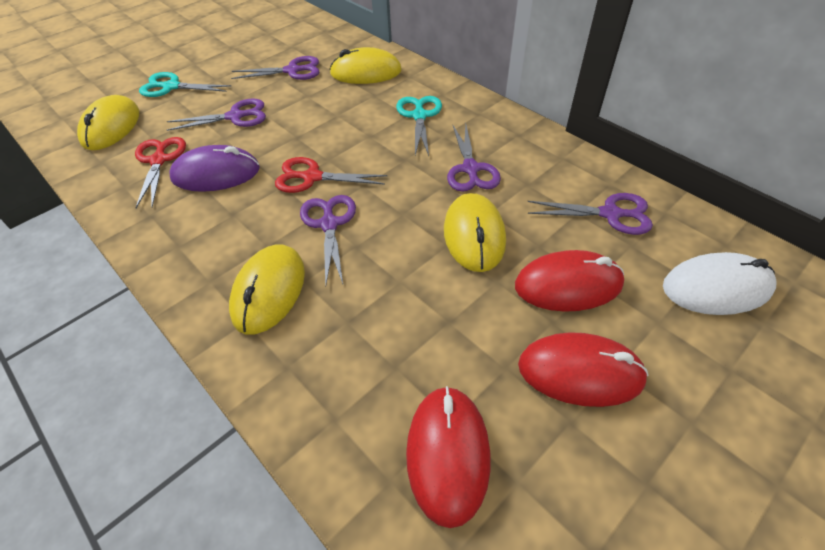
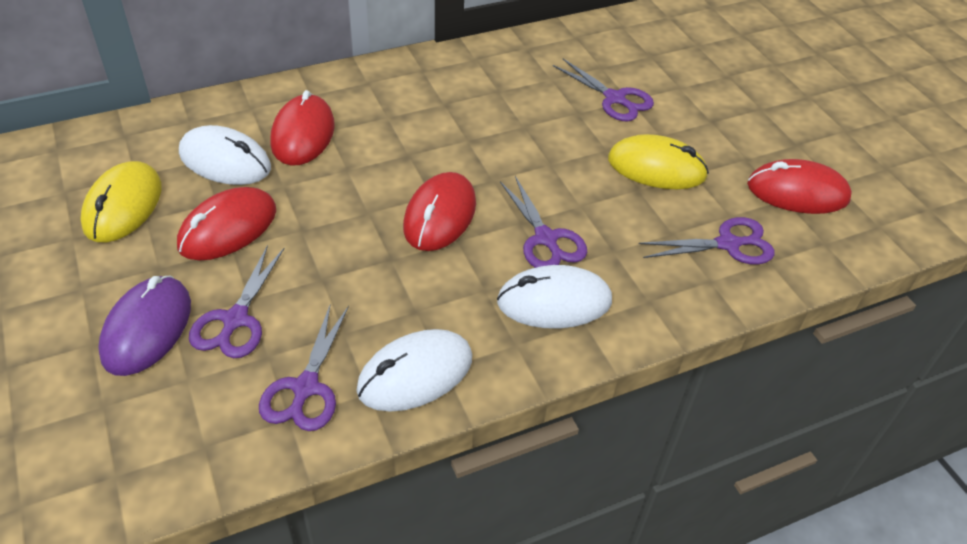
red mouse: [406,386,490,528] [515,250,624,312] [518,332,649,407] = 3 -> [177,187,276,260] [270,90,335,166] [403,172,476,251] [747,159,852,214] = 4
red scissors: [135,137,186,208] [275,157,387,193] = 2 -> none = 0
turquoise scissors: [139,72,231,97] [396,96,442,156] = 2 -> none = 0
white mouse: [663,252,777,315] = 1 -> [179,125,271,185] [357,329,472,412] [497,265,612,329] = 3
yellow mouse: [77,95,139,150] [229,244,305,335] [329,47,402,84] [444,193,506,272] = 4 -> [80,161,162,242] [608,134,709,189] = 2

